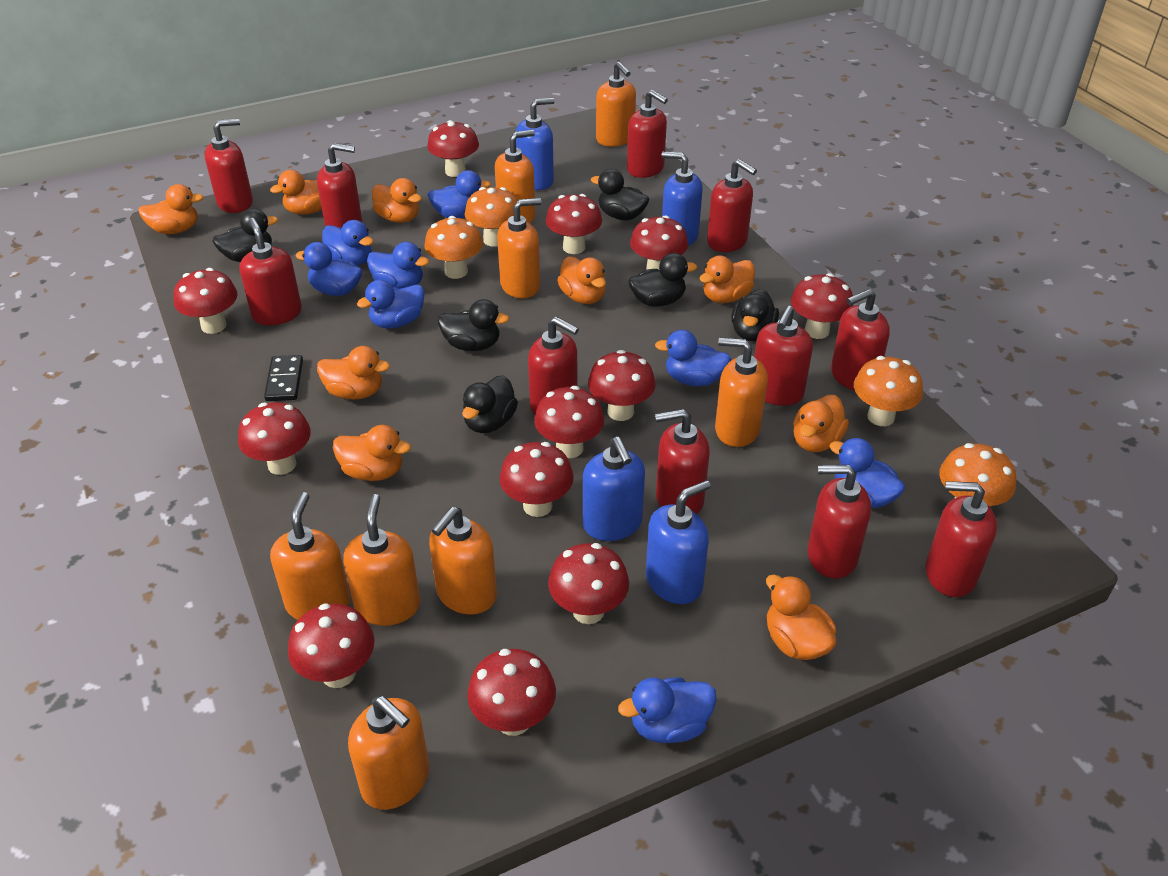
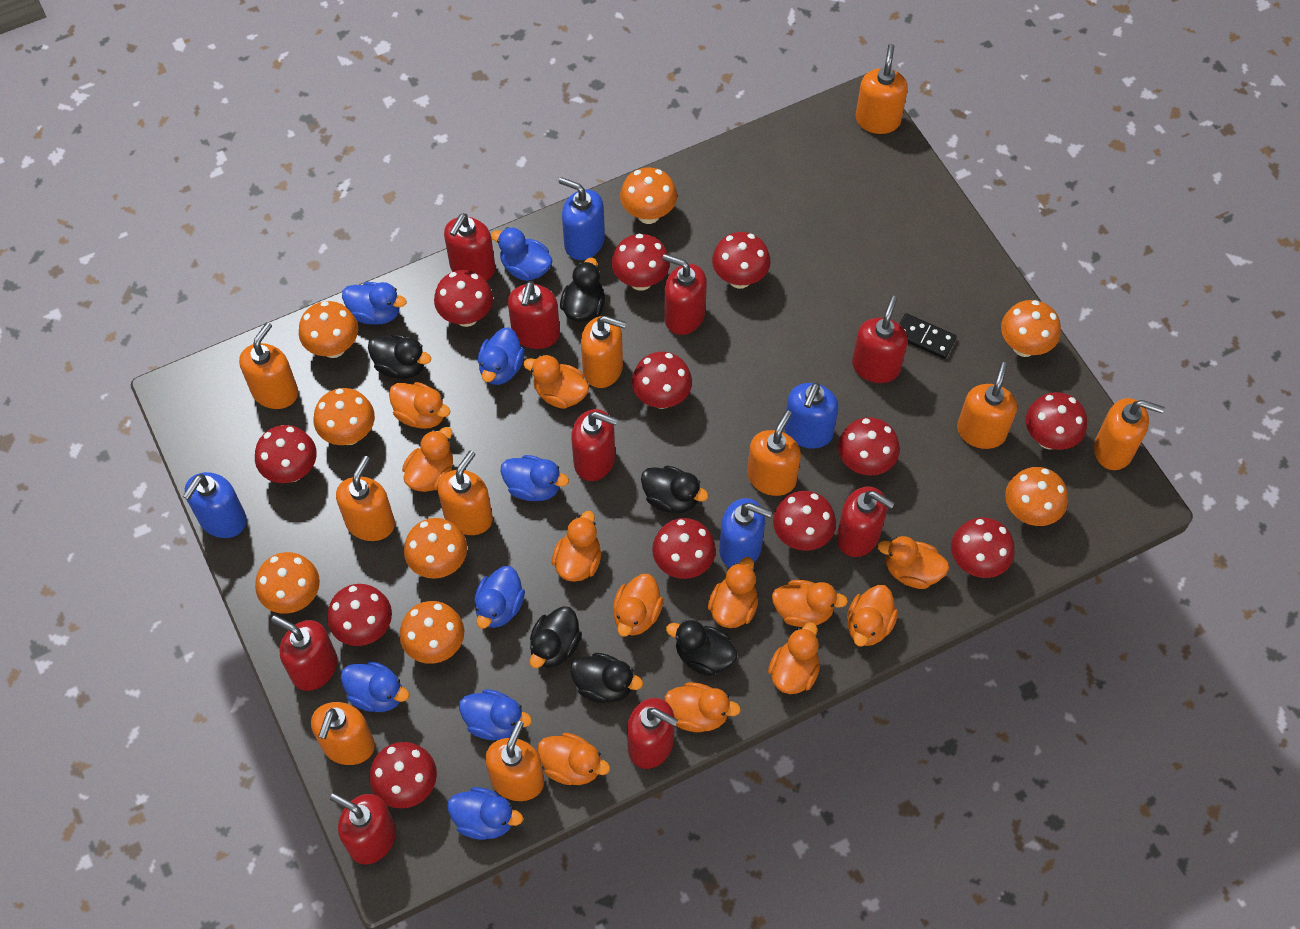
orange duck: [138,184,204,234] [270,170,322,215] [317,346,390,399] [333,425,411,481] [372,178,422,223] [557,256,606,304] [699,255,755,303] [766,575,836,660] [793,395,849,452] = 9 -> [389,382,450,429] [402,427,453,492] [523,355,589,409] [537,733,610,785] [552,511,601,582] [613,574,663,636] [665,682,741,732] [708,557,758,628] [768,622,820,694] [772,580,848,627] [847,585,898,646] [878,536,949,589] = 12
orange mushroom: [425,216,483,279] [465,187,521,247] [854,356,923,426] [939,443,1016,506] = 4 -> [255,552,320,614] [299,301,358,358] [314,388,375,445] [399,601,464,664] [404,518,467,579] [620,168,677,224] [1001,300,1061,357] [1005,467,1068,526] = 8
orange soap dispenser: [270,492,351,620] [343,494,420,626] [348,696,429,810] [429,507,497,615] [495,130,535,223] [497,198,541,298] [596,62,636,147] [715,338,768,447] = 8 -> [239,322,298,409] [311,702,375,765] [336,456,395,541] [438,450,493,535] [485,721,544,801] [581,316,626,388] [747,410,801,496] [856,44,908,134] [957,362,1017,449] [1094,398,1164,470] = 10
red soap dispenser: [205,119,253,213] [239,218,302,325] [317,143,362,228] [528,317,579,415] [627,90,668,178] [655,409,710,514] [707,159,757,252] [754,306,813,406] [808,465,871,578] [831,289,890,391] [926,481,997,597] = 11 -> [271,615,337,691] [330,793,396,865] [444,213,495,281] [508,281,560,349] [571,409,618,481] [627,698,678,769] [662,254,707,335] [837,486,895,557] [852,296,908,383] = 9

